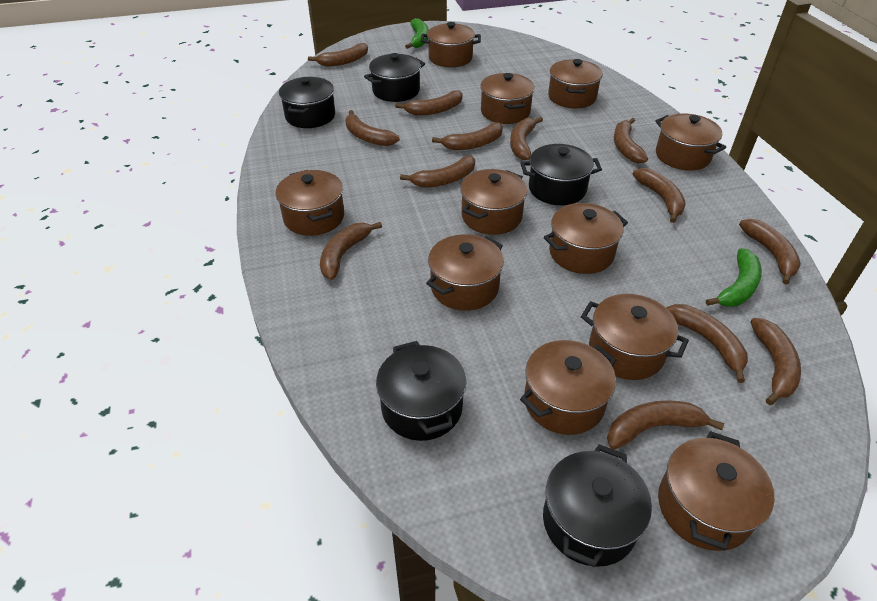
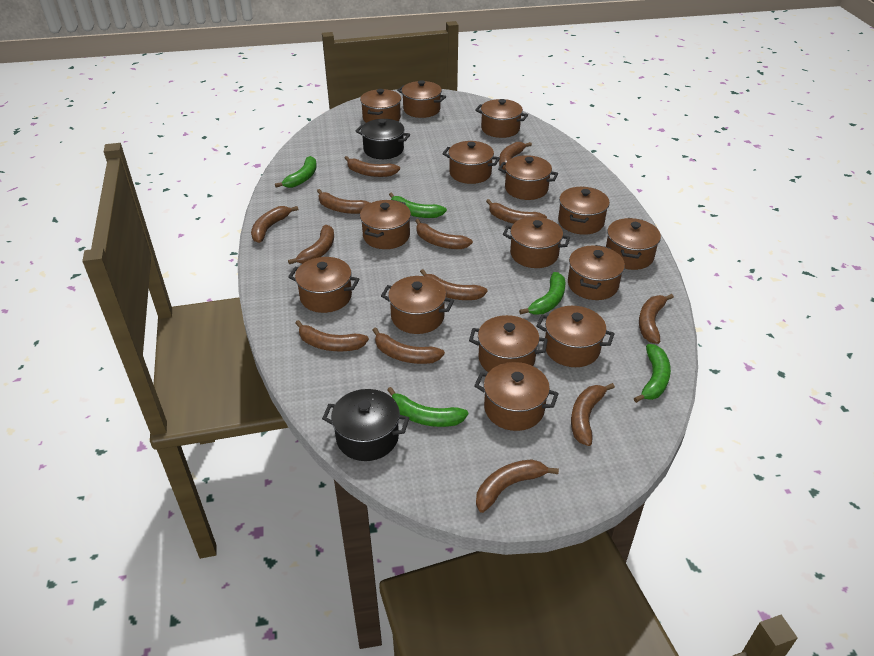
black pot: [279,77,335,128] [364,53,425,102] [376,341,466,441] [521,144,602,205] [543,444,652,567] = 5 -> [322,389,409,461] [356,119,410,159] = 2
brown pot: [276,170,344,236] [421,22,481,67] [426,234,504,311] [460,169,527,235] [480,73,535,124] [520,340,616,435] [544,203,628,274] [548,59,603,108] [581,294,689,380] [656,113,726,171] [658,431,775,551] = 11 -> [288,257,359,313] [360,89,401,123] [360,200,411,249] [381,276,454,334] [397,80,446,118] [442,141,500,184] [469,315,548,372] [474,362,559,431] [475,99,528,138] [498,155,558,200] [503,217,570,268] [536,306,615,367] [558,187,610,235] [568,245,625,300] [606,218,661,270] = 15
green banana: [405,18,429,49] [706,248,762,307] = 2 -> [275,156,317,188] [387,387,468,427] [389,192,447,218] [519,272,565,315] [634,344,671,403] = 5

